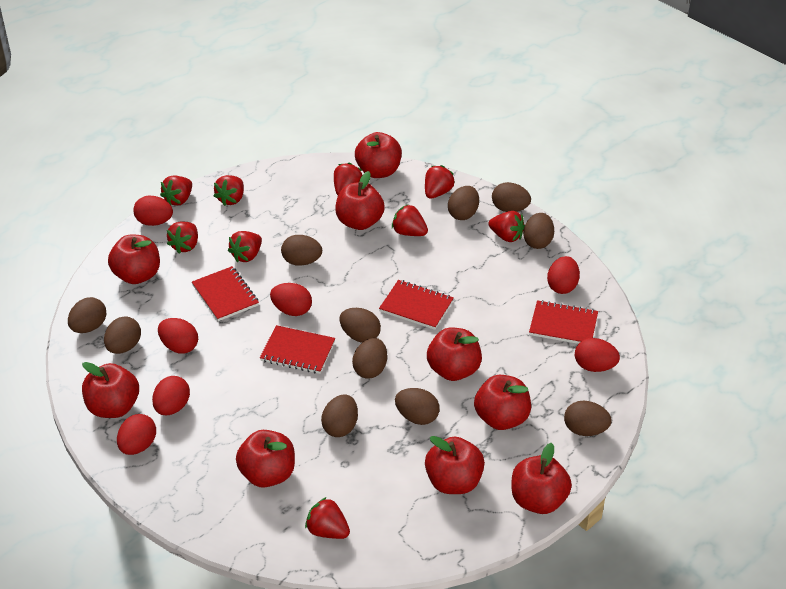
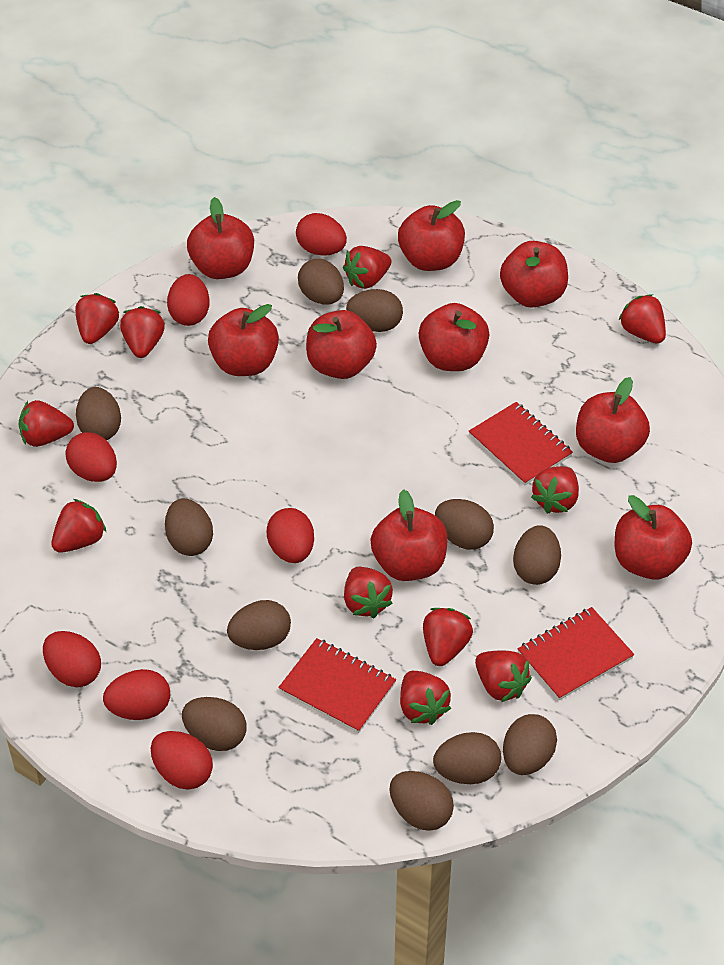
red notebook: [192,266,259,321] [260,325,335,374] [379,280,454,330] [529,300,598,344] = 4 -> [278,638,396,733] [469,402,573,486] [517,607,634,700] = 3
red strawberry: [160,175,192,206] [167,221,198,254] [214,175,244,206] [228,231,262,262] [305,497,350,539] [334,163,362,195] [392,204,428,236] [425,165,455,199] [489,211,525,242] = 9 -> [18,400,74,447] [51,499,106,553] [75,293,119,344] [120,306,165,358] [343,246,391,289] [344,567,393,618] [400,671,451,725] [423,608,473,666] [475,650,532,702] [531,466,579,514] [618,294,666,344] = 11

